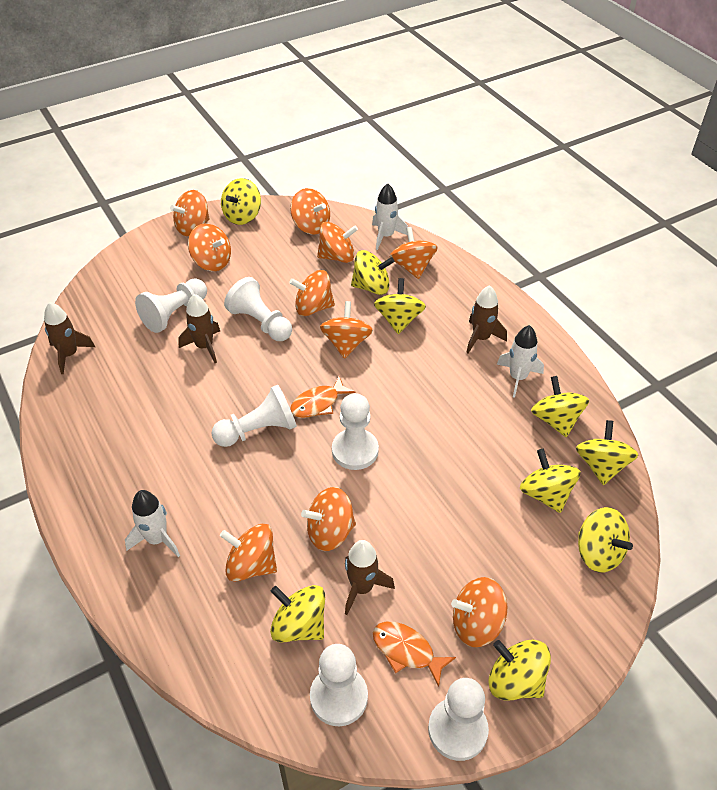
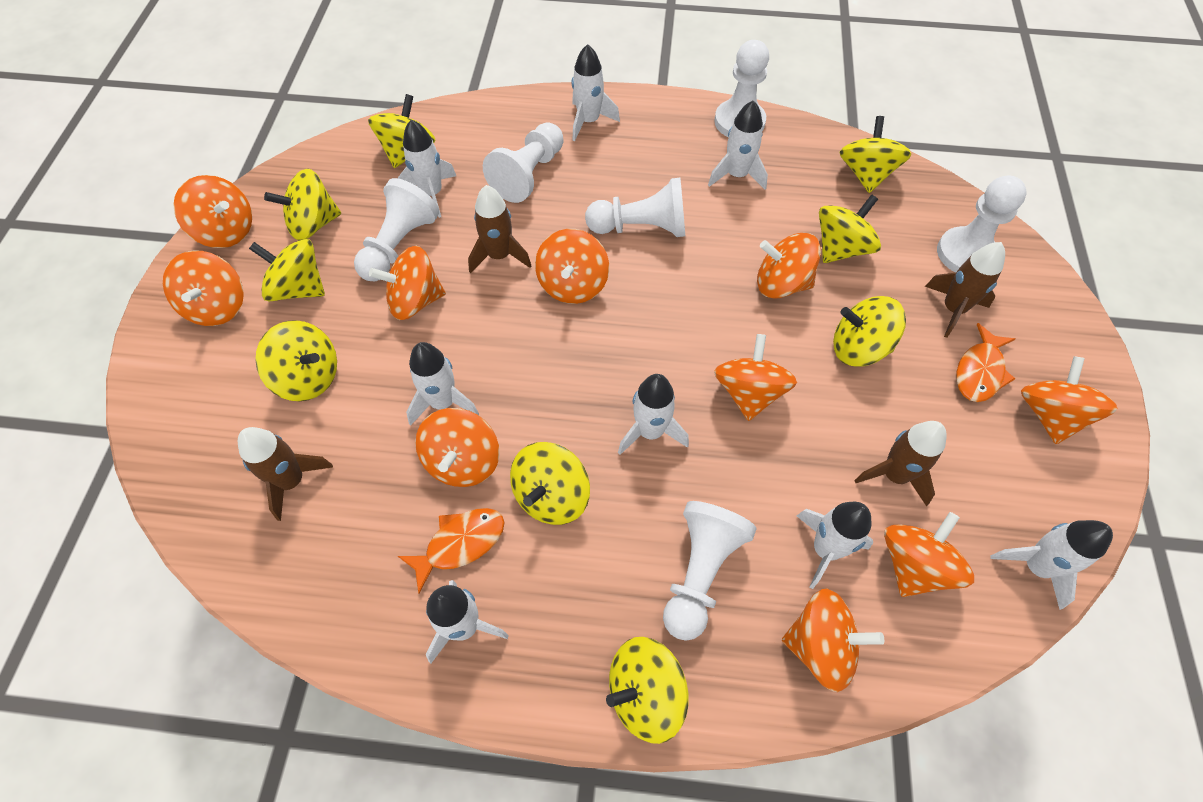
white rocket: [125,490,180,557] [372,183,408,250] [497,325,544,398] = 3 -> [398,119,456,218] [406,342,479,426] [426,580,509,664] [572,44,620,141] [618,374,689,455] [708,100,768,190] [797,502,873,589] [991,520,1113,610] = 8

